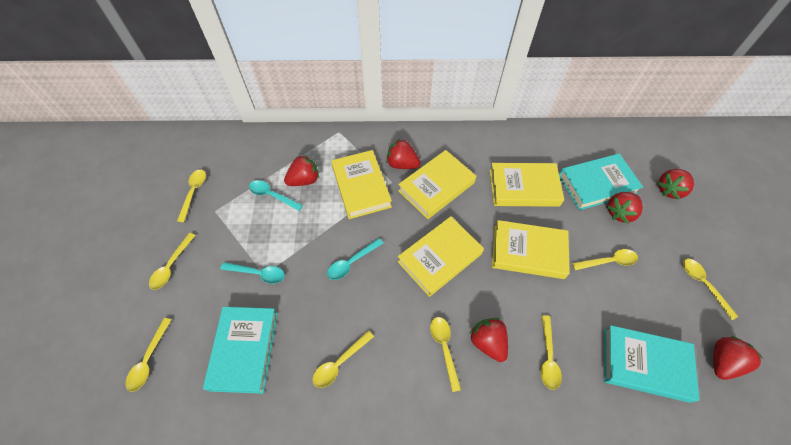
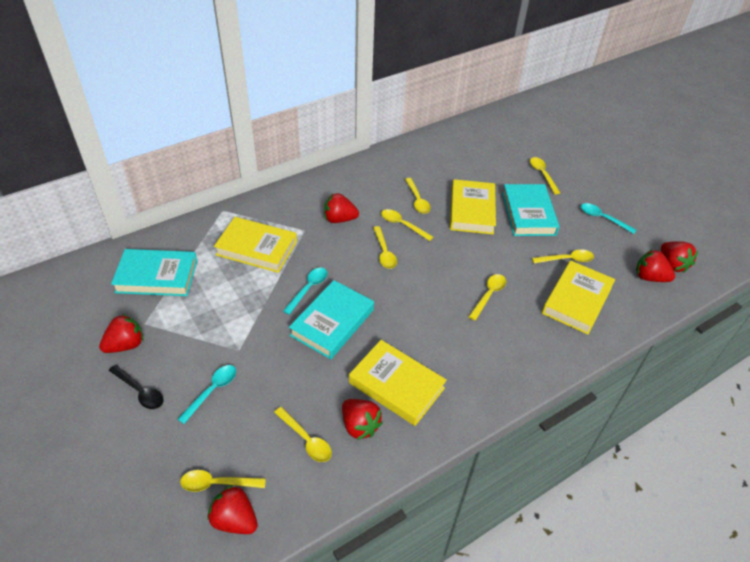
black spoon: none = 0 -> [109,365,164,409] = 1
yellow book: [331,150,392,219] [398,150,476,219] [398,216,484,297] [490,163,564,207] [492,220,570,279] = 5 -> [214,217,297,273] [349,340,447,426] [450,179,496,235] [542,261,615,335] = 4

